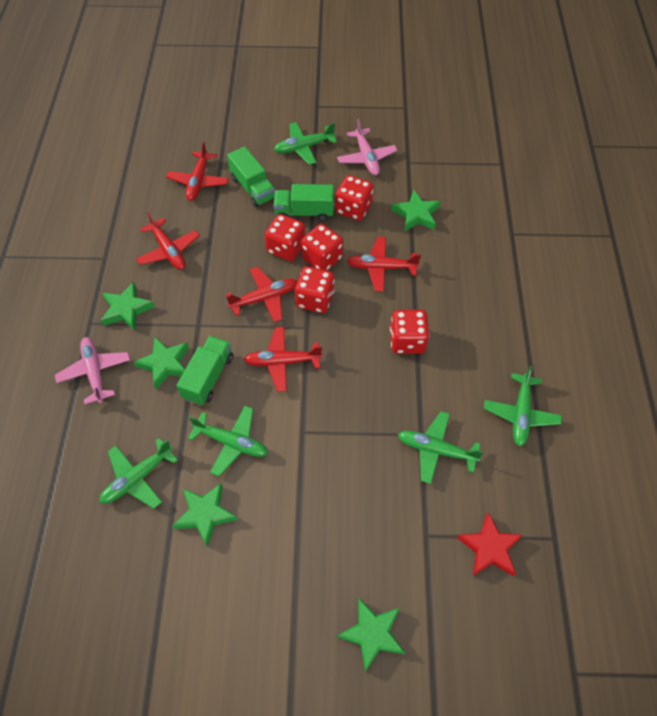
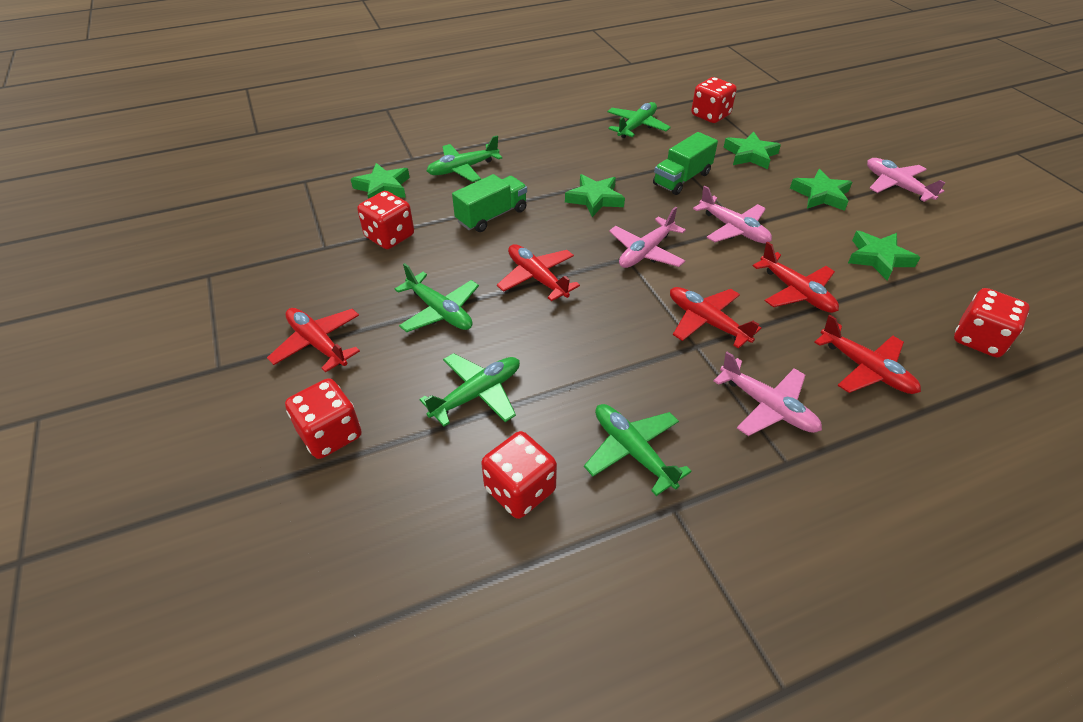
green truck: [177,336,233,406] [227,146,275,207] [274,184,334,222] = 3 -> [452,174,527,232] [653,132,718,195] = 2
pink plane: [55,337,130,404] [337,119,397,175] = 2 -> [609,207,686,268] [693,185,772,243] [713,352,822,436] [867,158,945,202] = 4
red star: [457,512,523,576] = 1 -> none = 0

